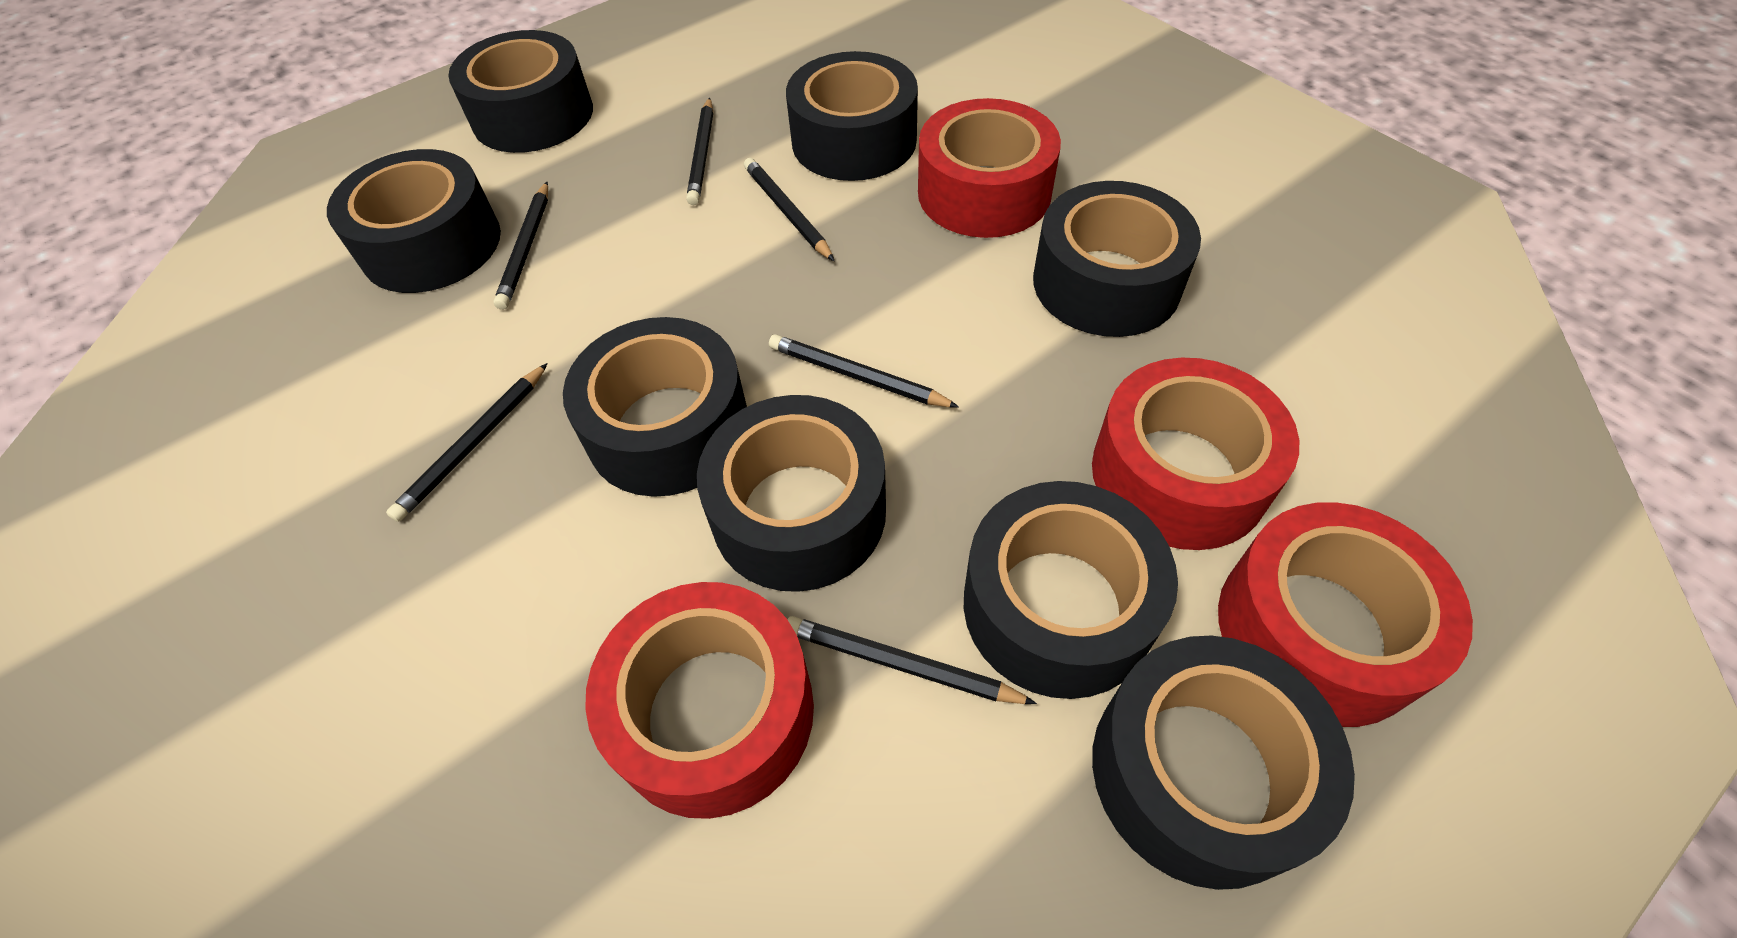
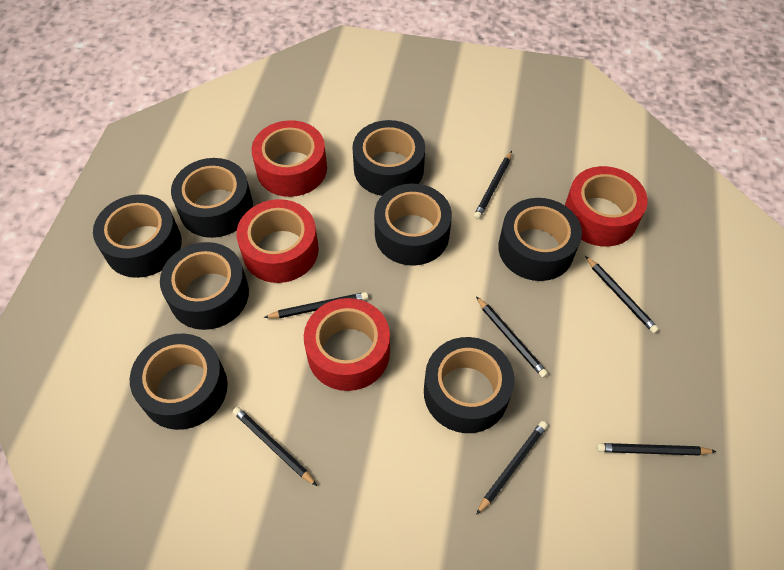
black pencil: [386,363,548,522] [493,181,548,310] [686,97,713,205] [744,158,834,261] [769,334,959,408] [787,616,1037,704] = 6 -> [233,407,317,486] [263,292,368,318] [474,151,512,219] [476,296,548,378] [476,421,548,515] [585,256,659,334] [597,443,717,455] = 7

